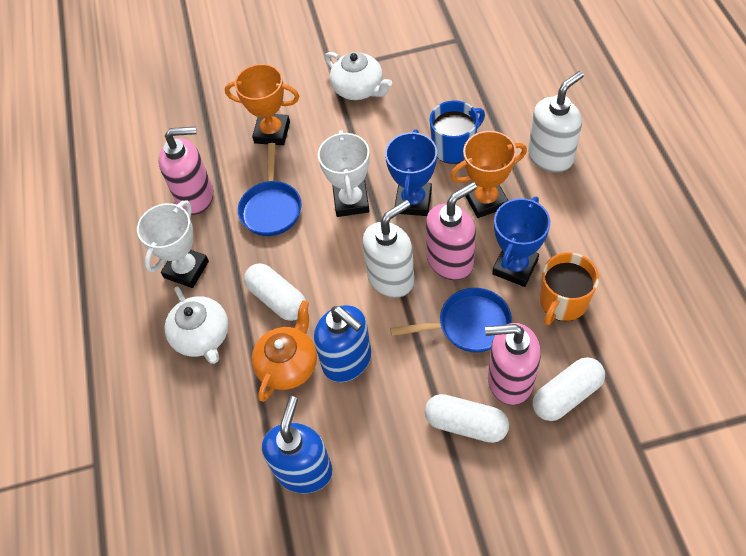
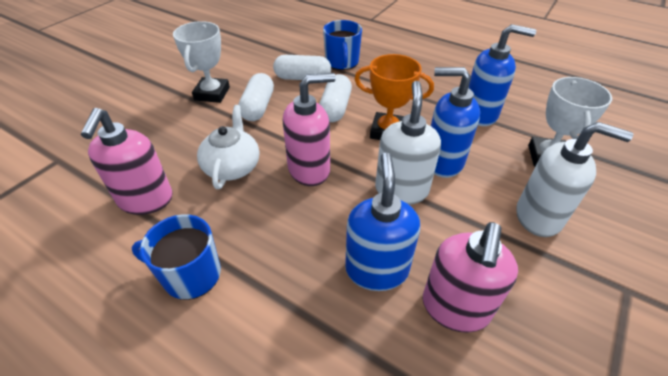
blue mug: [429,100,485,164] = 1 -> [131,214,221,300] [323,20,362,70] = 2
blue pan: [238,143,302,236] [390,288,512,353] = 2 -> none = 0
blue soap dispenser: [262,396,333,494] [314,305,371,382] = 2 -> [345,152,420,291] [431,67,480,178] [468,24,536,126] = 3
blue trophy: [385,129,437,216] [492,197,550,287] = 2 -> none = 0
orange mug: [540,252,599,325] = 1 -> none = 0
orange teapot: [252,300,317,402] = 1 -> none = 0
orange trophy: [225,64,299,145] [450,131,527,218] = 2 -> [355,54,434,140] = 1
white teapot: [165,287,229,364] [325,52,392,100] = 2 -> [197,105,259,189] = 1

